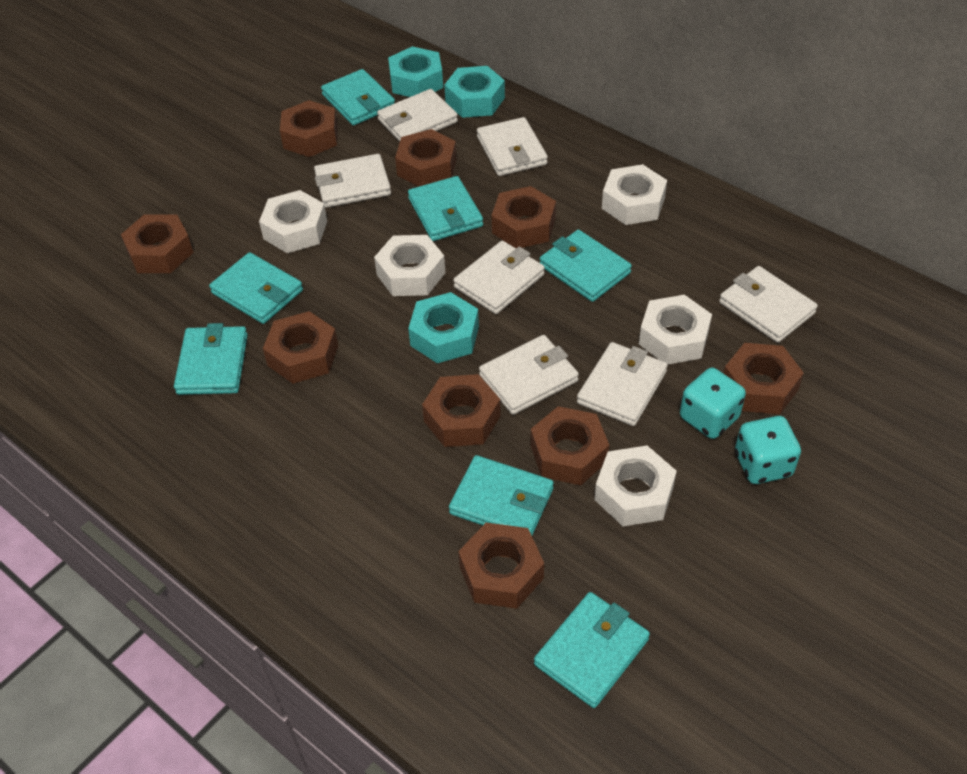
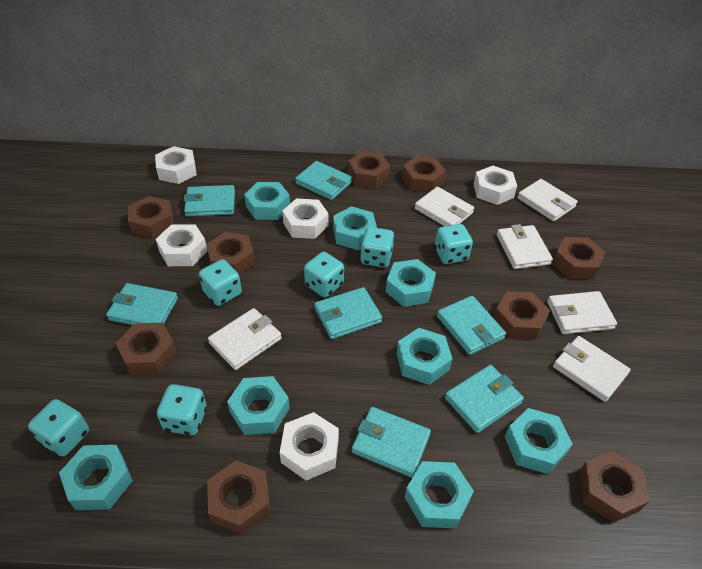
turquoise dice: [680,368,746,439] [735,416,801,484] = 2 -> [28,399,89,457] [157,384,207,436] [199,259,242,306] [304,252,344,298] [360,227,395,268] [435,224,473,264] = 6
turquoise nut: [388,46,443,97] [408,292,479,363] [444,66,505,118] = 3 -> [59,445,133,510] [227,376,290,435] [244,182,290,220] [333,206,377,250] [386,259,436,307] [397,328,452,385] [404,461,474,529] [505,408,573,474] = 8
white wallet: [314,154,391,208] [377,89,458,142] [453,241,545,314] [477,117,548,176] [479,335,579,415] [577,342,668,426] [719,266,818,343] = 7 -> [208,308,282,370] [415,187,474,226] [497,224,553,269] [517,179,578,221] [547,291,617,334] [553,336,631,402] = 6

